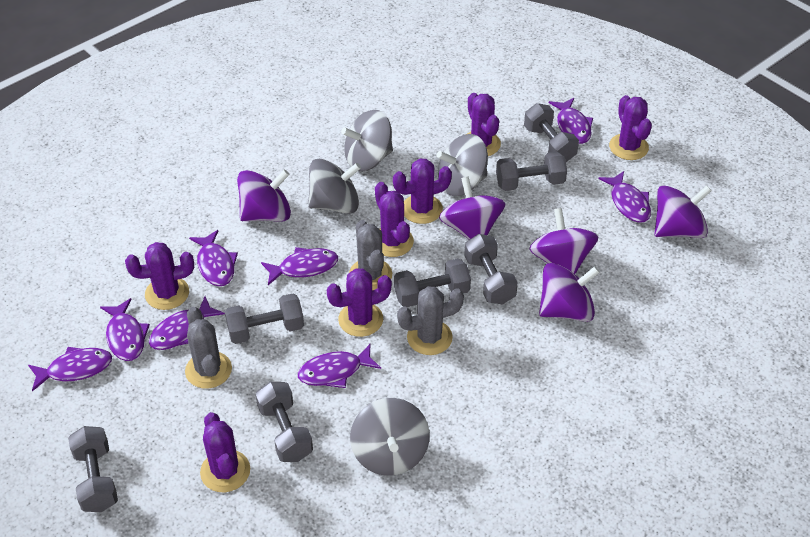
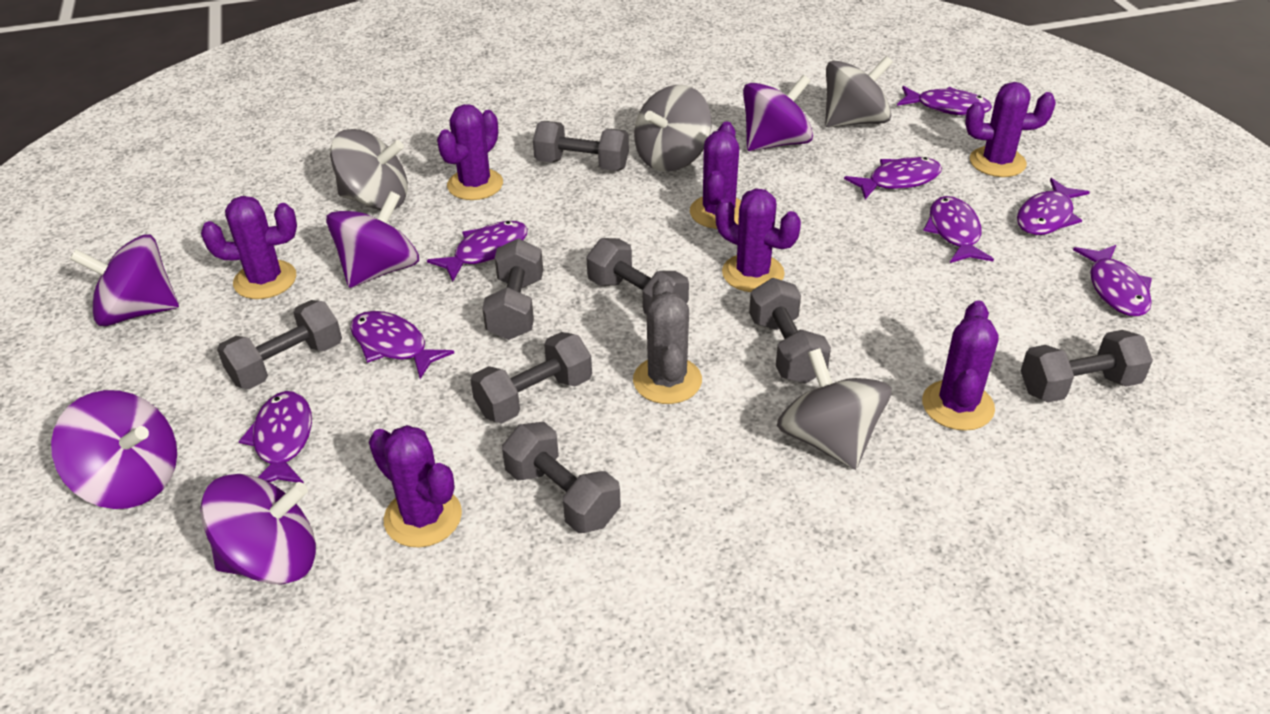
grey cactus: [185,307,232,389] [349,220,392,290] [397,286,464,355] = 3 -> [633,277,702,404] = 1
grey dumbbell: [68,426,118,512] [225,294,304,344] [255,382,313,462] [394,258,471,307] [464,234,518,305] [496,152,567,191] [524,103,579,162] = 7 -> [217,300,342,389] [470,332,592,423] [482,238,543,340] [502,422,621,533] [533,121,629,171] [586,238,689,314] [749,278,831,384] [1021,330,1153,402] = 8

